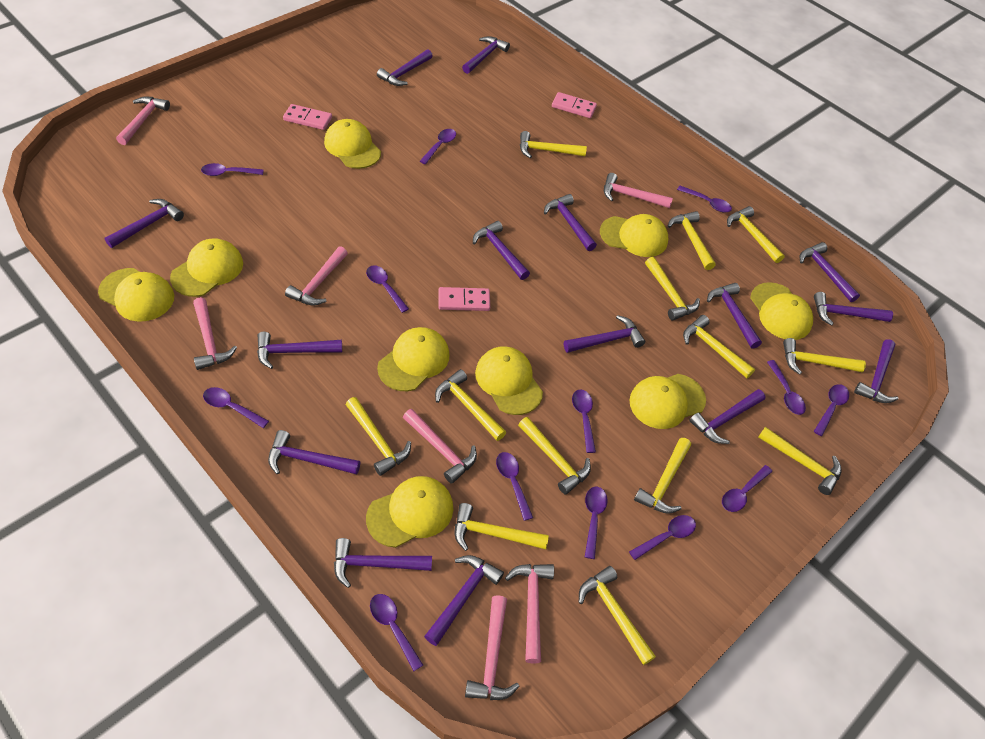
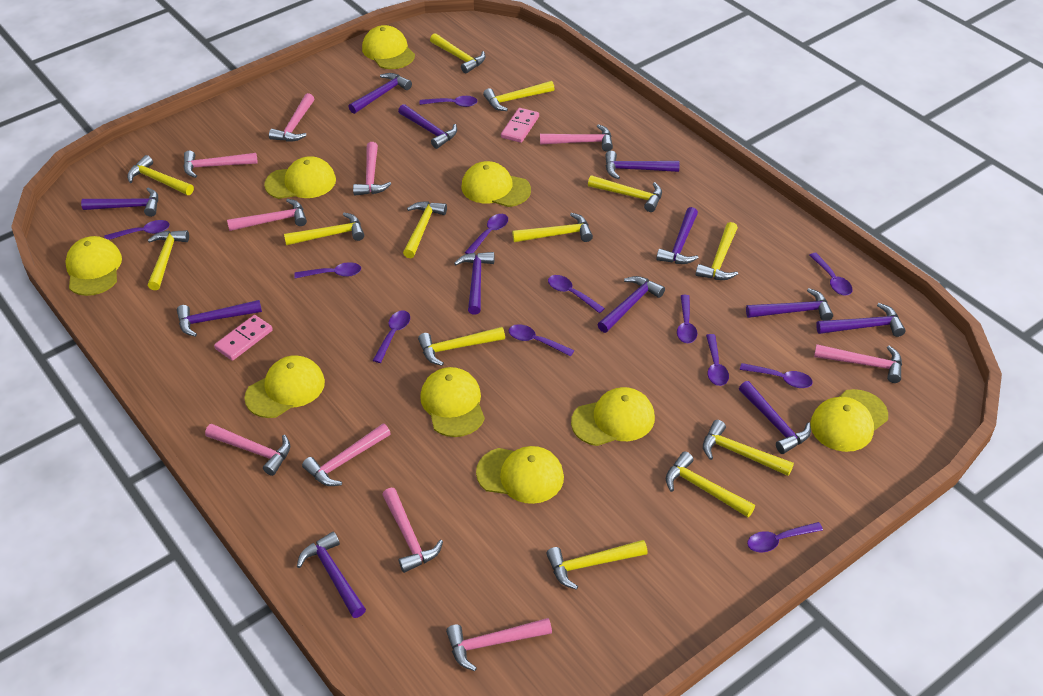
pink domino: [283,104,332,130] [438,287,490,311] [552,92,597,118] = 3 -> [214,315,273,361] [501,108,539,143] = 2
pink hammer: [116,96,170,145] [193,297,237,370] [285,246,348,305] [403,409,477,484] [465,595,520,700] [505,564,554,664] [604,173,673,208] = 7 -> [184,151,258,178] [205,424,290,476] [227,199,307,231] [269,93,315,142] [302,424,391,486] [353,142,391,196] [382,488,443,573] [446,618,552,671] [540,124,613,151] [814,344,902,383] = 10
purple hammer: [105,199,184,248] [257,332,342,369] [268,430,360,475] [334,538,432,588] [377,49,433,86] [424,555,504,646] [462,36,510,74] [473,221,530,280] [544,194,597,251] [564,315,645,353] [689,389,766,444] [707,283,762,349] [800,242,860,302] [814,292,893,326] [854,340,898,403] = 15 -> [81,187,158,217] [177,300,262,337] [297,531,366,618] [348,73,412,114] [398,104,457,149] [454,252,494,315] [598,276,665,333] [605,151,680,179] [656,207,699,264] [739,381,811,454] [746,288,833,321] [816,303,906,337] = 12
purple spoon: [201,163,264,176] [203,387,269,428] [366,265,409,313] [370,594,423,671] [420,129,456,164] [496,452,533,521] [572,390,596,453] [585,487,607,559] [629,515,696,560] [677,186,732,213] [722,465,772,512] [767,360,806,415] [813,384,849,436] = 13 -> [105,220,170,240] [294,262,361,278] [373,310,410,363] [419,96,477,107] [465,214,508,254] [509,324,574,357] [548,275,605,313] [677,295,697,343] [706,334,729,386] [740,363,813,388] [747,522,823,552] [809,253,853,296] = 12

